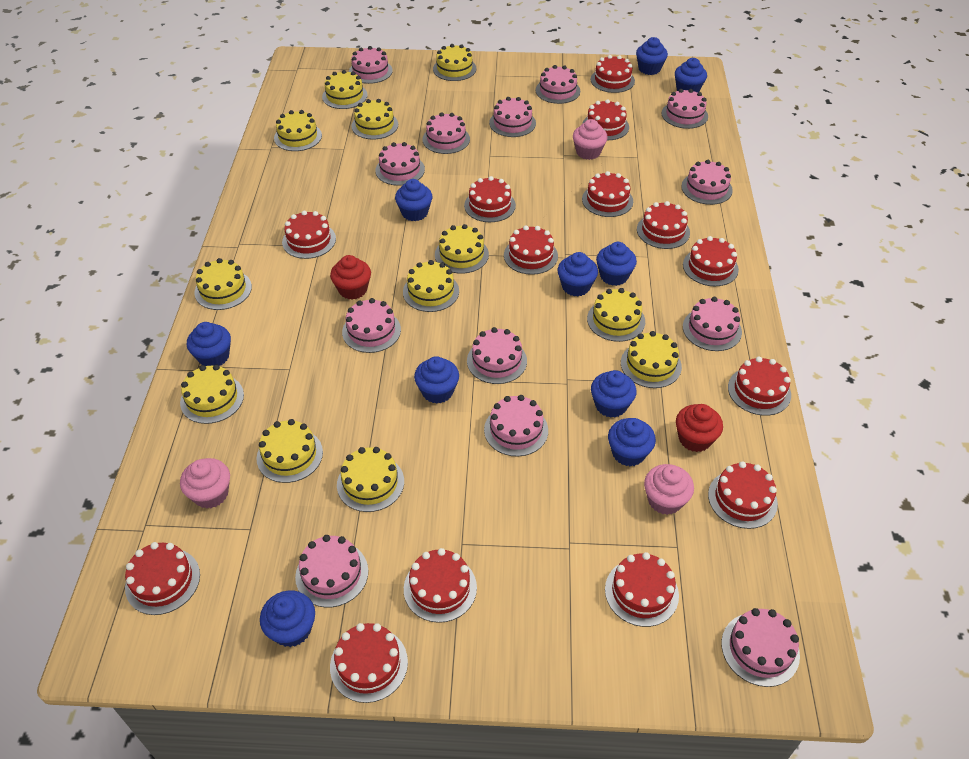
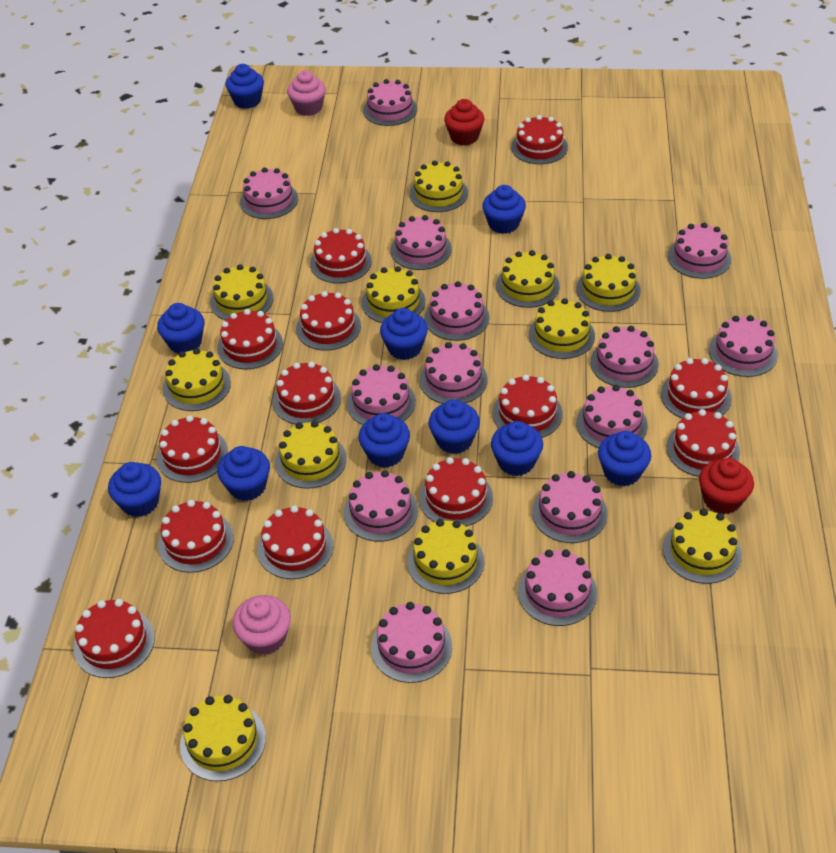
pink cake: [295,535,368,607] [342,298,401,353] [349,46,393,84] [375,142,425,186] [422,112,470,154] [467,327,527,384] [484,395,548,457] [489,97,536,137] [536,65,580,104] [662,89,708,129] [681,160,733,205] [683,297,742,351] [721,608,800,687] = 13 -> [240,167,298,219] [344,470,418,542] [347,364,416,425] [363,79,417,126] [371,602,452,683] [391,215,452,270] [419,342,488,404] [424,281,489,341] [518,549,598,626] [532,471,608,543] [576,385,648,448] [590,326,659,388] [668,223,731,279] [709,315,778,377] = 14
pink cupcake: [180,458,230,509] [573,119,608,160] [644,464,694,515] = 3 -> [233,595,291,655] [287,71,326,116] = 2
red cake: [125,542,200,615] [282,210,336,259] [330,623,408,703] [404,548,477,623] [464,176,516,222] [504,225,558,275] [582,99,629,140] [582,171,633,217] [590,55,635,93] [605,552,679,627] [637,201,690,249] [683,236,739,286] [708,461,778,529] [728,357,791,416] = 14 -> [74,599,155,678] [157,415,228,483] [158,500,234,573] [217,309,283,369] [257,505,333,579] [272,362,341,424] [296,291,361,351] [310,228,372,283] [419,457,493,526] [492,374,563,438] [511,115,568,164] [661,358,732,419] [666,409,740,477] = 13
yellow cake: [180,365,244,424] [194,258,252,310] [256,419,323,483] [274,110,322,151] [322,70,368,109] [337,447,404,512] [351,99,398,139] [403,260,459,312] [433,44,476,81] [435,224,489,274] [587,288,645,342] [621,331,682,388] = 12 -> [163,348,231,411] [180,695,266,781] [210,264,274,320] [275,421,347,489] [362,266,425,323] [407,519,484,594] [410,161,468,212] [496,250,560,308] [529,298,595,359] [576,254,641,312] [663,509,742,584] = 11

